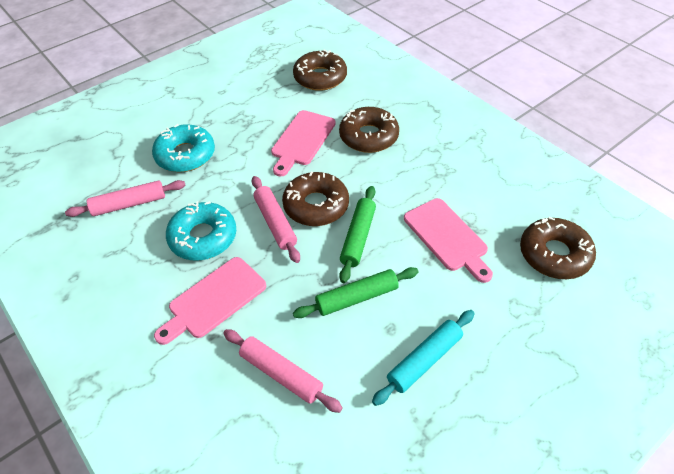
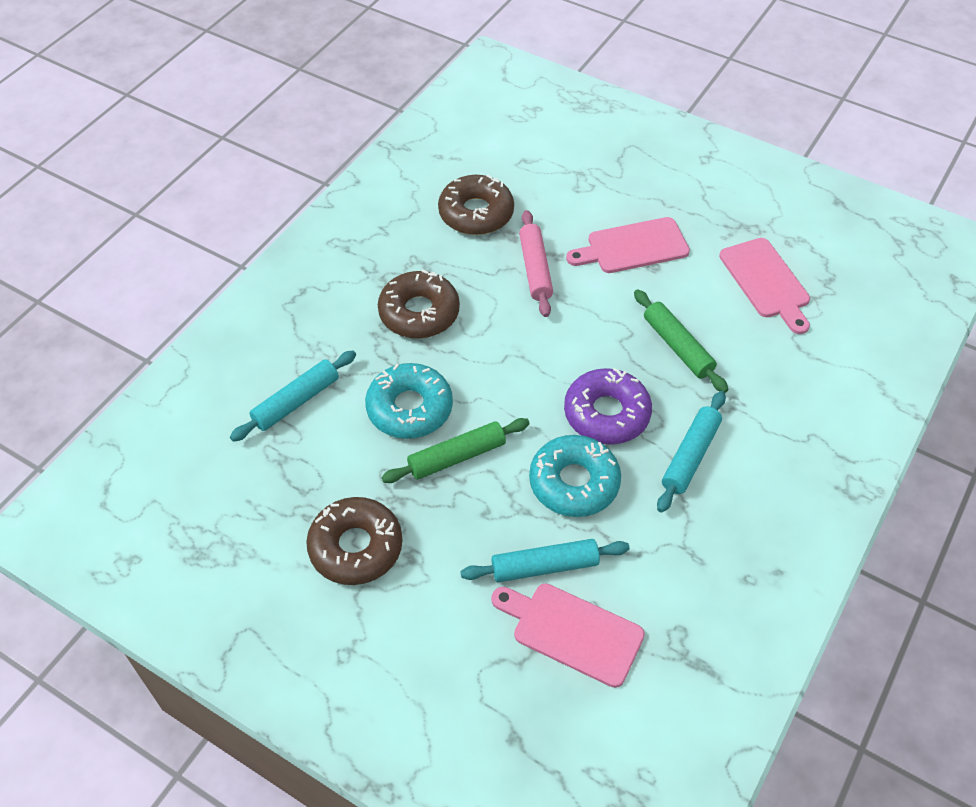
brown donut: [282,172,349,226] [293,49,347,91] [339,107,399,153] [520,217,596,279] = 4 -> [306,497,403,585] [378,270,460,338] [438,174,514,235] = 3
pink rolling pin: [65,180,186,217] [223,329,343,413] [252,176,300,263] = 3 -> [519,210,553,317] = 1
purple donut: none = 0 -> [564,368,652,445] = 1
turquoise rolling pin: [372,310,475,406] = 1 -> [230,350,356,442] [460,539,630,582] [657,391,726,513] = 3

